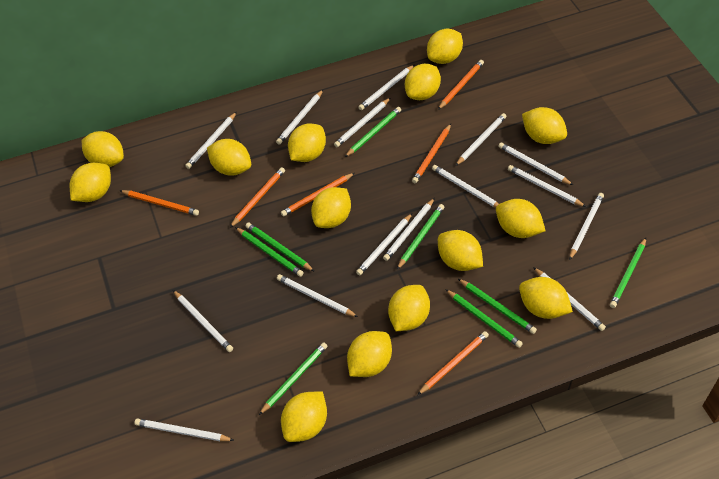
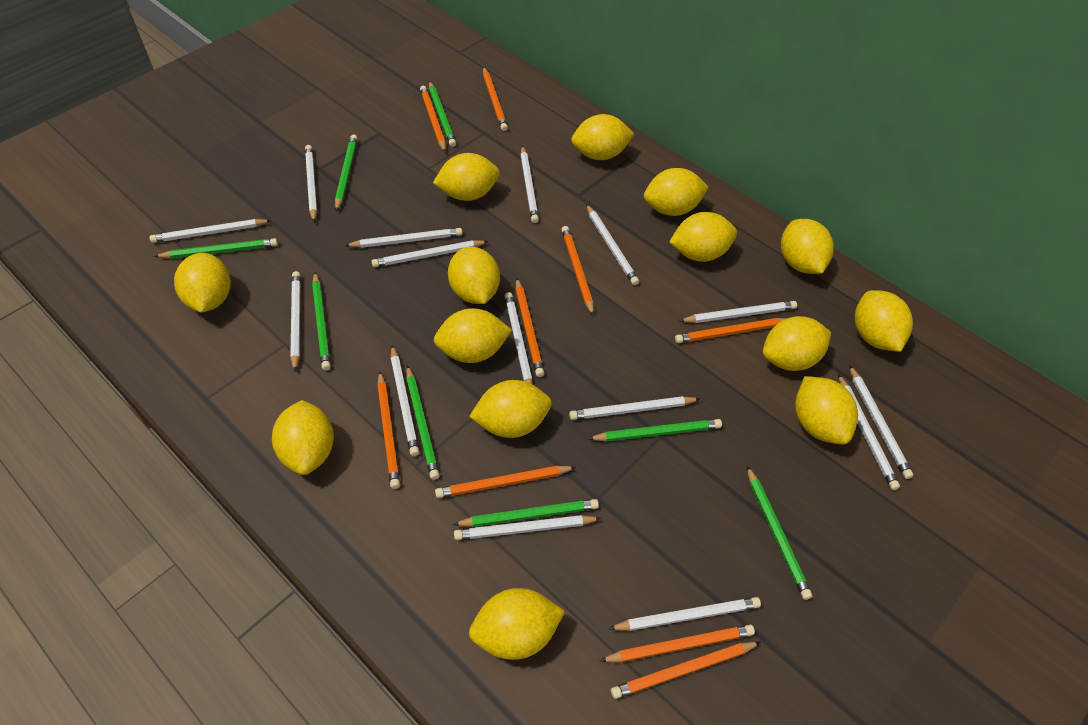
orange pencil: [119,190,199,216] [230,167,285,228] [281,173,355,217] [412,124,451,183] [417,331,489,395] [438,60,484,110] = 6 -> [377,372,400,489] [420,86,446,152] [435,466,576,498] [483,67,508,131] [516,278,544,377] [561,226,594,316] [600,625,755,662] [611,642,761,699] [675,318,787,343] = 9

